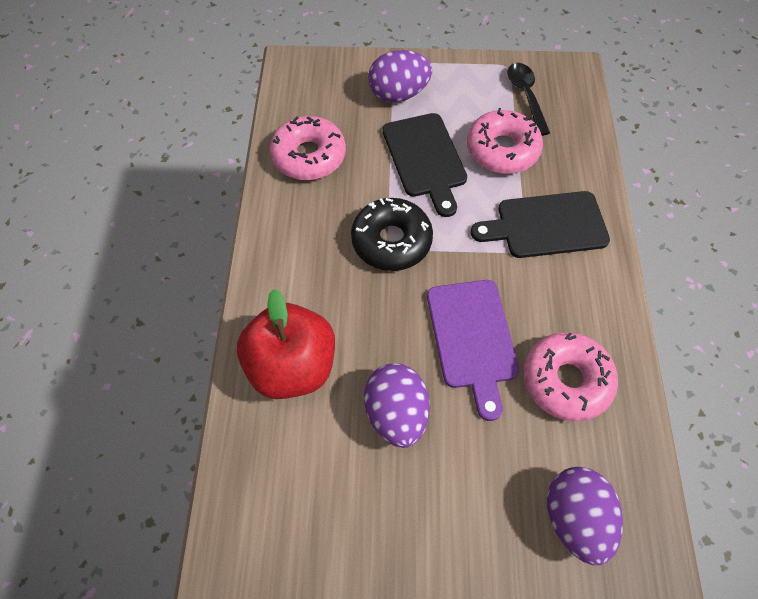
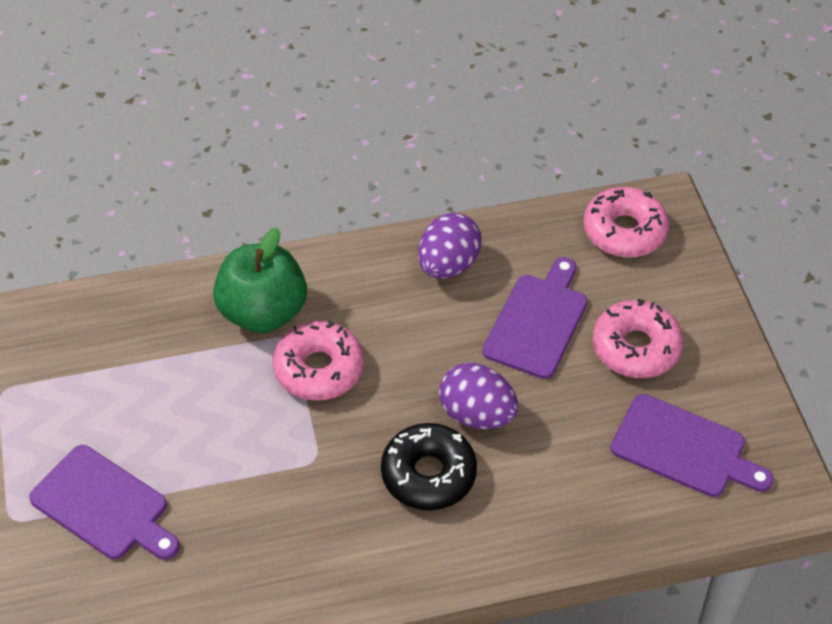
black cutting board: [383,113,467,217] [471,191,610,258] = 2 -> none = 0
black spoon: [507,63,550,136] = 1 -> none = 0
green apple: none = 0 -> [213,227,307,333] = 1
purple cutting board: [427,280,519,421] = 1 -> [29,445,180,559] [483,257,587,379] [611,394,774,497] = 3
purple egg: [364,363,430,448] [368,50,432,102] [547,467,623,565] = 3 -> [418,213,482,279] [439,362,518,429] = 2
red apple: [237,289,335,399] = 1 -> none = 0

